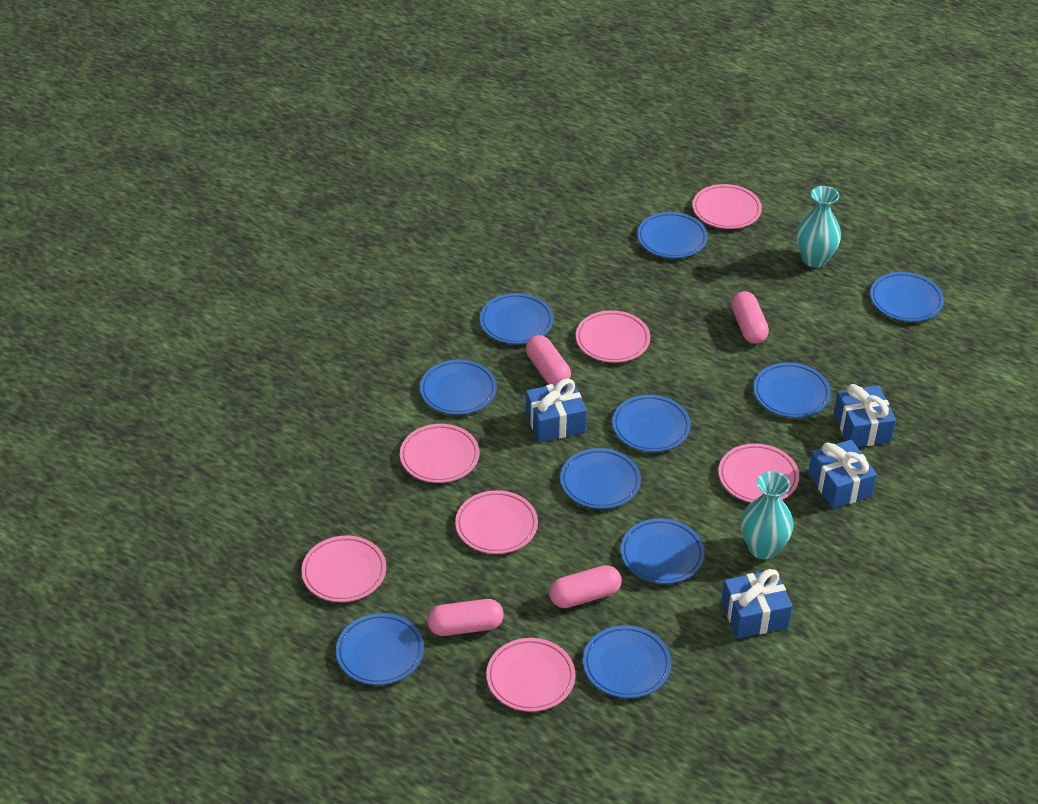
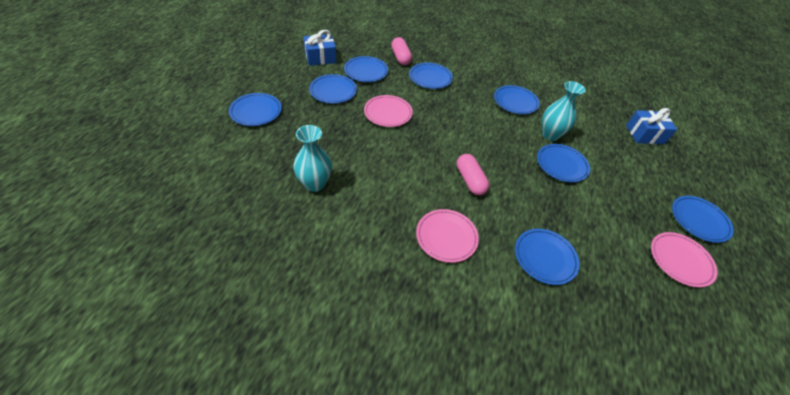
blue gift: [526,379,587,443] [721,569,793,639] [808,440,877,509] [834,384,896,447] = 4 -> [303,30,337,66] [626,108,677,144] = 2
blue plate: [336,613,424,685] [420,360,497,415] [480,293,554,344] [560,448,641,509] [583,625,671,698] [612,395,691,452] [621,518,705,584] [637,212,708,258] [753,362,831,418] [870,272,944,322] = 10 -> [229,93,282,126] [309,74,357,104] [344,56,388,82] [409,63,453,89] [494,85,540,114] [515,229,579,285] [537,144,590,182] [672,196,734,243] = 8
pink capsule: [427,599,504,636] [526,335,571,385] [549,565,622,608] [731,291,769,344] = 4 -> [391,37,412,65] [457,154,489,195] = 2
pink plate: [301,536,386,602] [400,424,480,483] [455,490,538,554] [486,638,575,712] [576,310,650,363] [692,184,762,229] [718,443,799,503] = 7 -> [364,95,413,127] [416,209,479,263] [651,232,718,287] = 3

